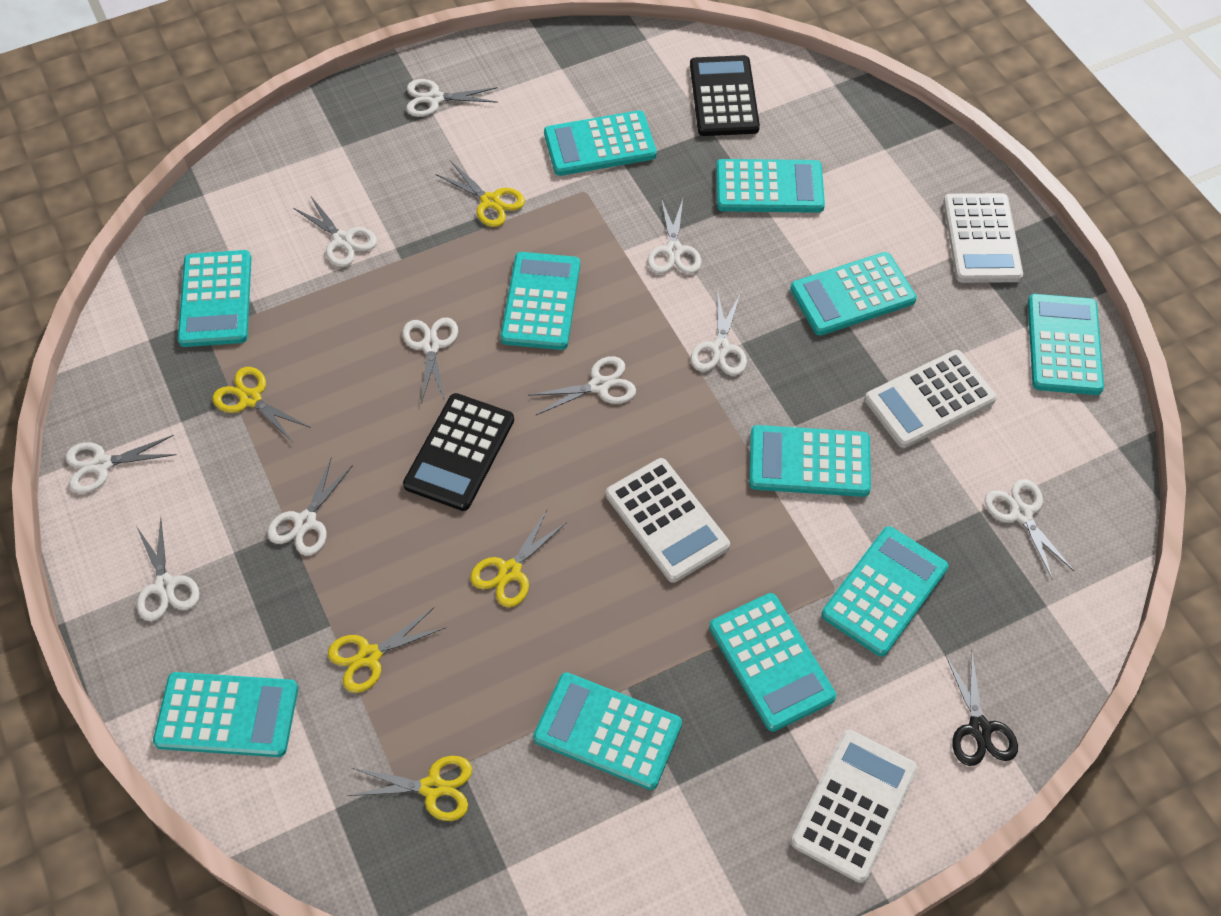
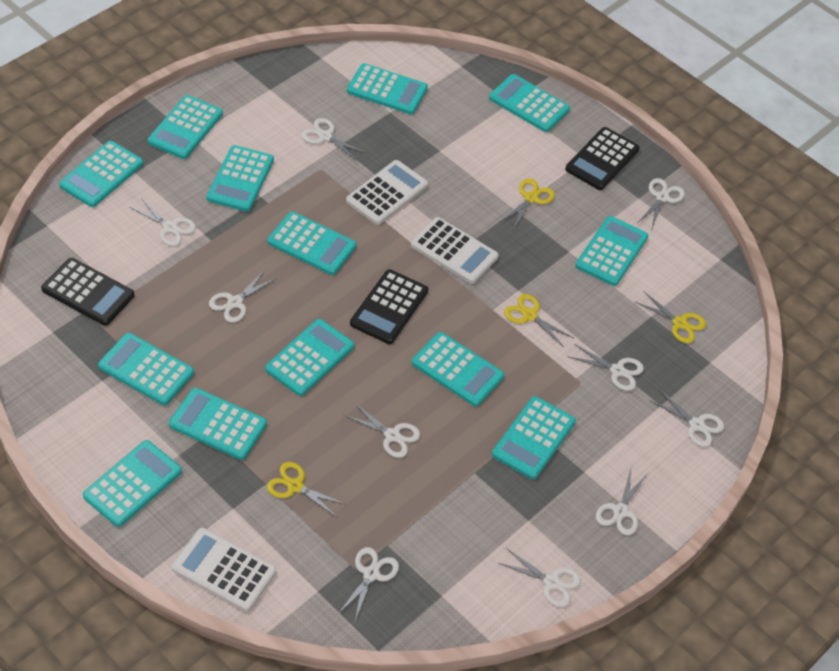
black calculator: [403,393,514,511] [690,55,760,136] = 2 -> [41,258,134,326] [350,269,428,344] [565,127,640,190] = 3
black scissors: [945,653,1018,766] = 1 -> none = 0
turquoise calculator: [153,672,298,757] [178,250,251,347] [500,252,580,350] [533,673,682,790] [544,110,657,176] [709,593,836,732] [716,159,825,213] [749,425,871,497] [790,252,917,335] [821,526,948,657] [1028,294,1104,395] = 11 -> [59,141,143,207] [83,440,182,527] [98,333,194,405] [148,95,223,159] [169,388,267,460] [206,145,274,212] [265,319,354,396] [268,212,356,275] [347,63,428,114] [412,332,504,406] [489,74,570,132] [492,396,576,479] [575,216,649,286] = 13
white calculator: [606,458,730,583] [791,730,917,883] [865,350,997,448] [943,193,1023,283] = 4 -> [172,528,276,611] [346,160,428,225] [411,217,499,284] = 3
yellow scissors: [212,367,311,443] [328,608,446,693] [348,756,472,821] [436,162,525,227] [470,510,567,607] = 5 -> [267,462,347,517] [500,179,555,228] [504,294,574,347] [635,292,706,343] = 4

